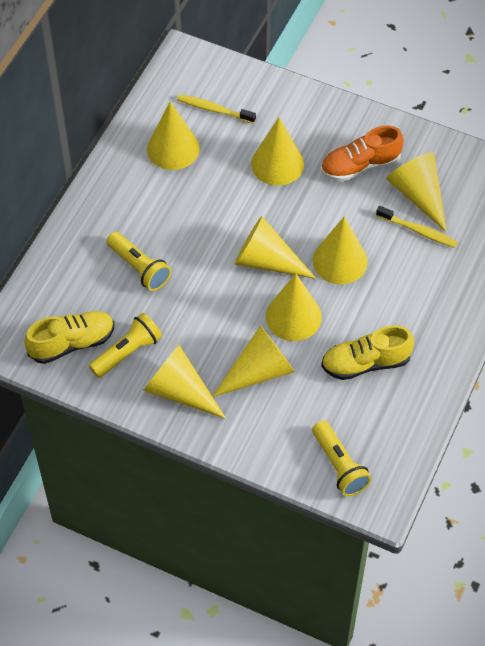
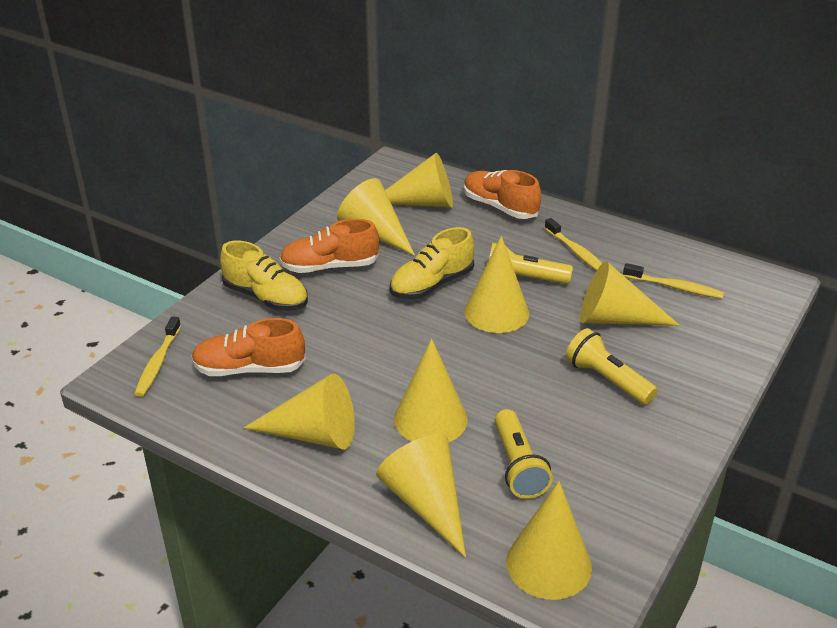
orange shoe: [321,125,404,182] = 1 -> [192,318,306,376] [279,219,379,273] [464,170,541,219] = 3
yellow toothbrush: [177,94,256,124] [376,206,458,248] = 2 -> [135,316,181,397] [545,218,602,271] [623,263,724,299] = 3

